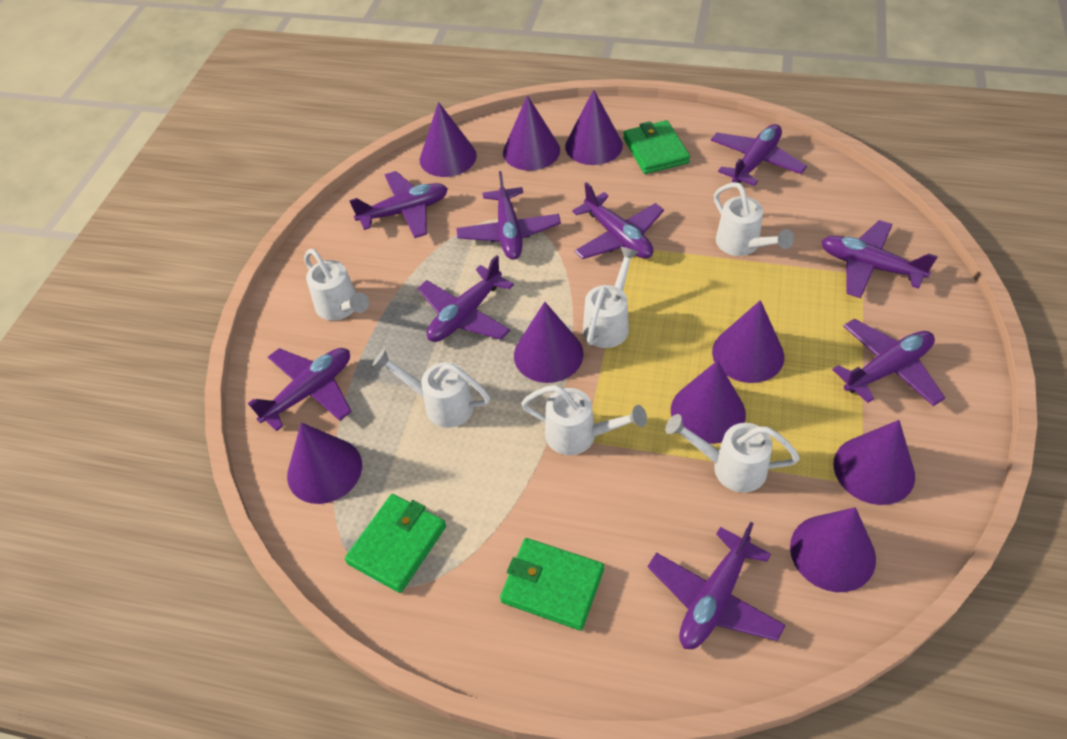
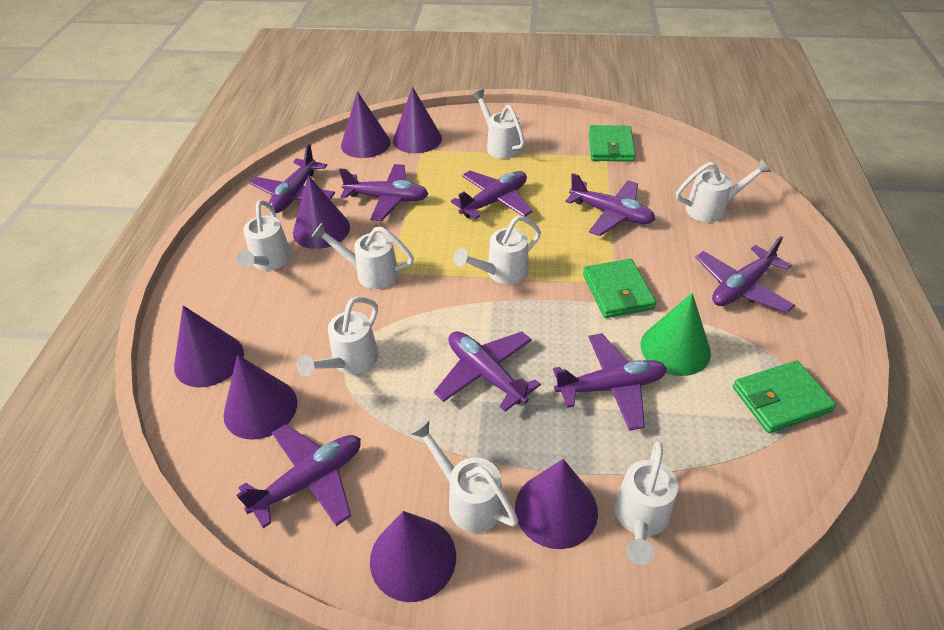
green cone: none = 0 -> [641,293,711,376] = 1
purple cone: [287,422,362,504] [420,102,477,177] [503,95,560,171] [514,302,584,383] [565,89,623,165] [671,360,746,444] [712,300,784,383] [790,507,876,592] [834,420,915,505] = 9 -> [174,306,244,387] [224,355,297,440] [293,175,350,249] [341,91,391,158] [370,511,456,602] [393,87,442,153] [515,459,598,549] = 7
purple plane: [248,348,352,431] [349,171,448,238] [418,255,514,342] [456,171,561,260] [572,182,664,259] [648,522,786,649] [711,124,807,186] [821,220,938,298] [832,319,945,406] = 9 -> [237,424,361,528] [250,144,335,213] [339,164,428,221] [434,331,541,412] [451,171,533,219] [553,333,667,431] [565,173,656,236] [695,236,795,313] = 8
white watering can: [304,249,369,320] [372,348,490,428] [521,385,647,455] [583,246,639,348] [665,414,800,493] [714,182,794,256] = 6 -> [236,200,292,270] [296,297,379,377] [312,223,414,289] [410,419,518,533] [453,216,541,284] [471,89,525,159] [614,441,678,565] [676,159,771,222] = 8

